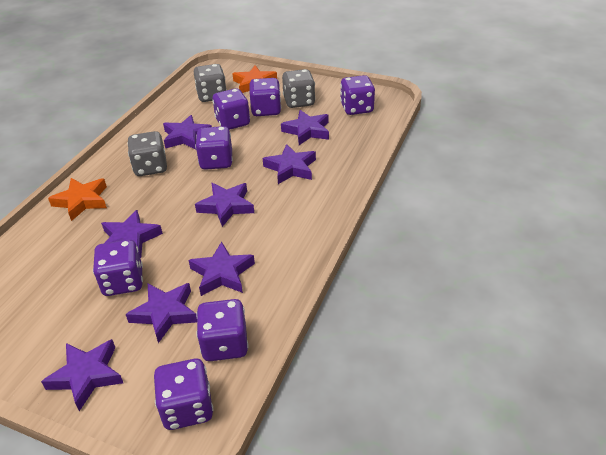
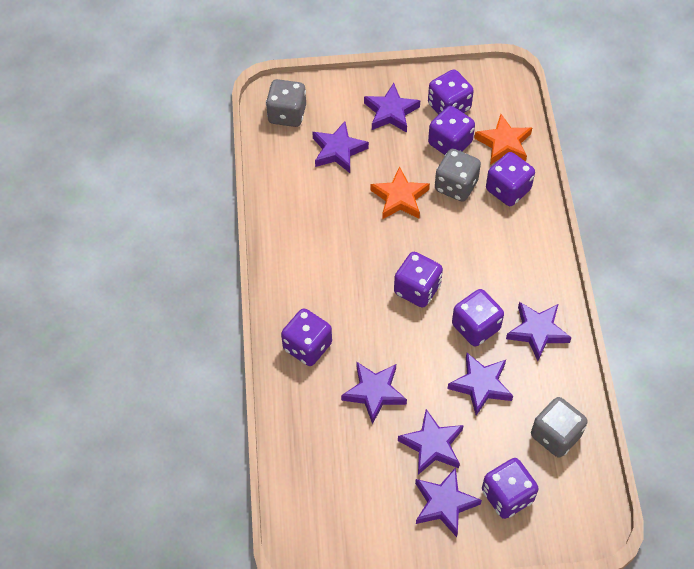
purple star: [41,339,123,411] [101,210,163,258] [126,283,197,343] [163,115,212,150] [188,242,255,296] [195,183,254,227] [263,144,316,184] [281,110,329,145] = 8 -> [312,121,369,173] [341,362,407,424] [364,83,420,133] [398,409,464,475] [415,467,482,537] [447,353,513,415] [506,302,571,361] = 7

